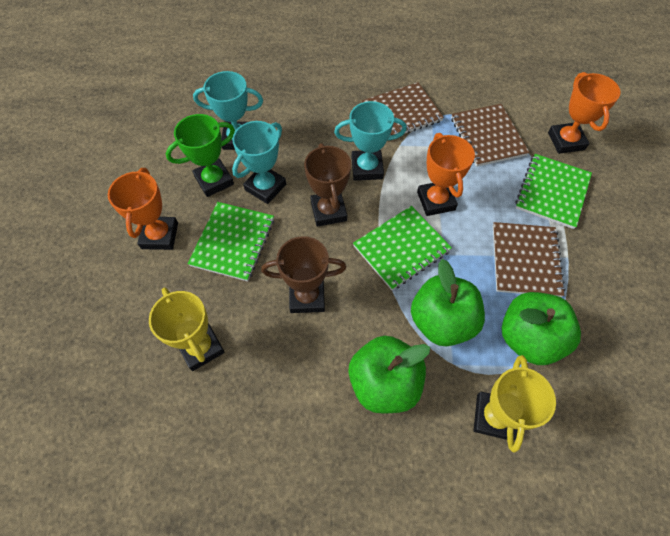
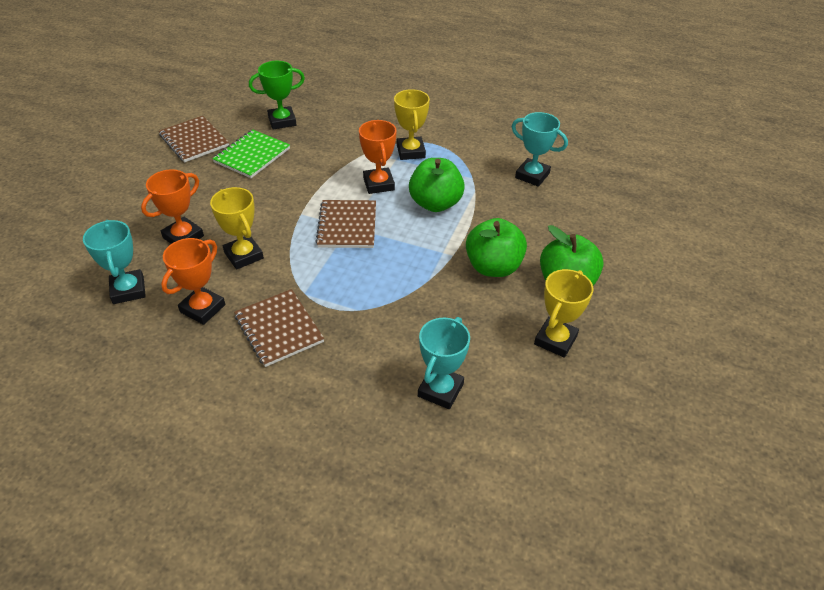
brown trophy: [261,236,346,313] [304,143,351,227] = 2 -> none = 0
green notebook: [188,202,274,281] [353,206,452,290] [515,154,592,229] = 3 -> [212,130,290,178] = 1
yellow trophy: [149,287,225,371] [473,355,556,453] = 2 -> [210,187,264,270] [394,89,430,160] [534,269,593,358] = 3

